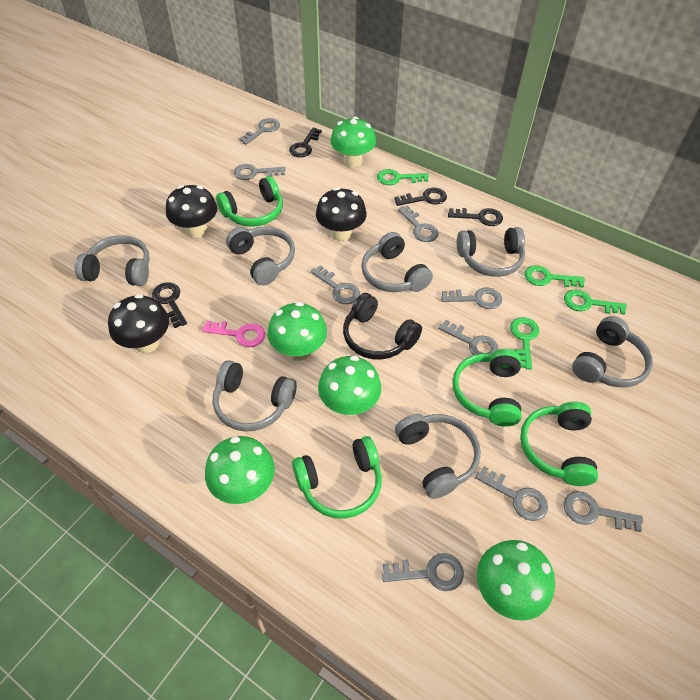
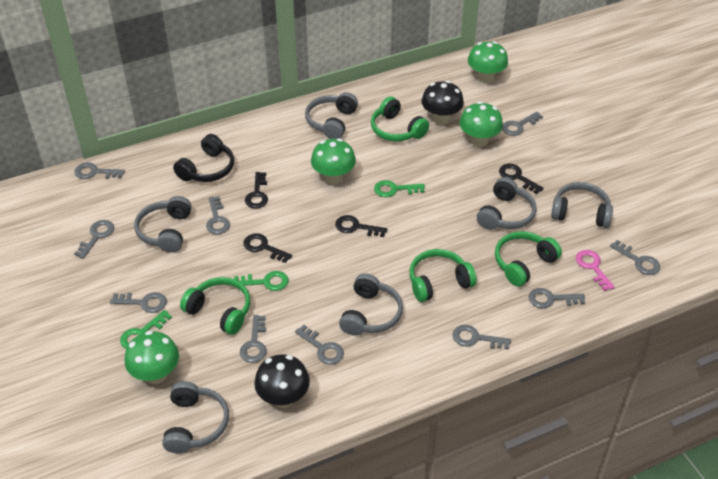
black mushroom: [108,294,169,353] [166,185,217,238] [316,187,367,241] = 3 -> [254,354,310,408] [421,81,464,125] = 2
green key: [377,169,429,185] [510,317,539,370] [524,265,585,287] [564,289,627,315] = 4 -> [120,310,172,349] [234,271,289,291] [374,180,425,197] = 3
green mushroom: [205,436,275,504] [268,302,327,361] [318,356,381,416] [330,117,376,167] [477,540,555,621] = 5 -> [124,331,179,384] [311,138,356,184] [459,101,503,147] [468,41,508,84] = 4
grey headphones: [75,235,150,286] [213,360,297,431] [226,226,295,285] [361,232,433,292] [395,414,481,499] [457,227,525,277] [572,316,653,387] = 7 -> [134,196,192,253] [162,381,229,454] [305,92,358,139] [339,273,403,335] [477,177,536,230] [551,182,613,228] = 6
grey key: [234,164,286,180] [239,118,280,145] [311,265,360,304] [382,553,464,591] [398,205,439,242] [438,320,499,355] [441,287,502,309] [475,466,548,521] [563,491,643,532] = 9 -> [74,163,125,179] [74,220,114,259] [110,292,167,313] [206,196,230,234] [240,315,267,363] [295,325,344,365] [452,325,511,350] [502,112,543,136] [529,288,585,308] [610,240,660,275] = 10

